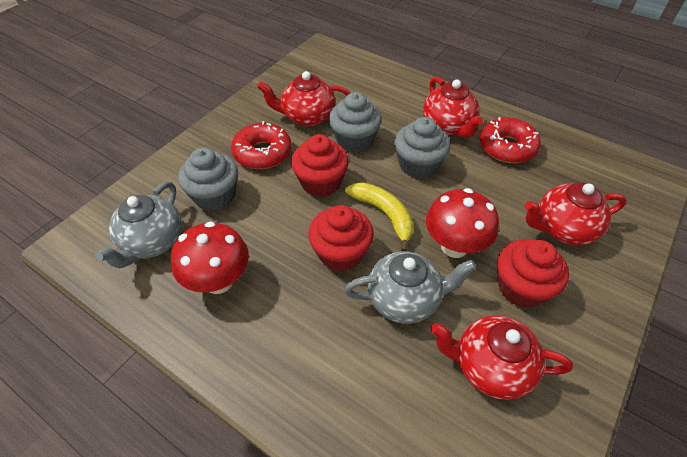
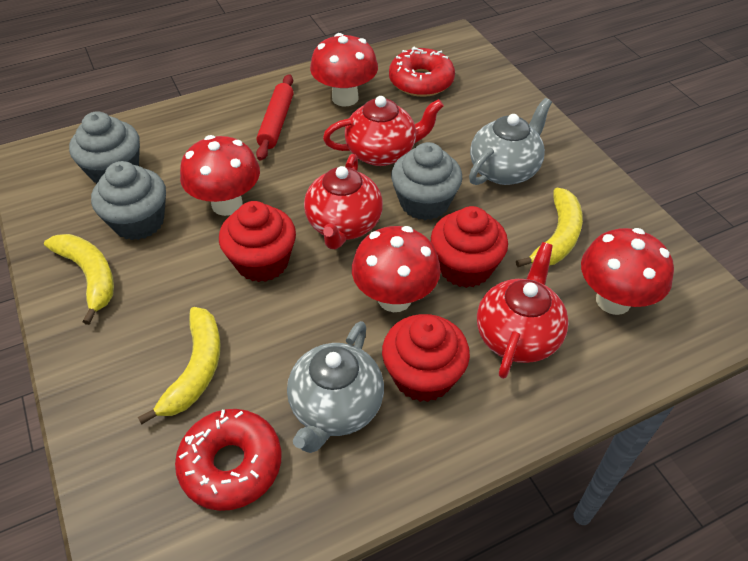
red mushroom: [171,222,249,294] [426,188,499,258] = 2 -> [180,135,260,216] [310,33,378,107] [352,226,441,312] [581,228,674,315] = 4
red rolling pin: none = 0 -> [256,74,294,161] = 1
red teapot: [257,71,350,126] [423,77,483,138] [431,315,573,400] [525,183,627,245] = 4 -> [304,154,383,249] [323,96,444,166] [477,242,569,379] = 3
yellow banana: [345,182,414,251] = 1 -> [44,234,114,325] [138,307,221,425] [516,188,583,267] = 3

